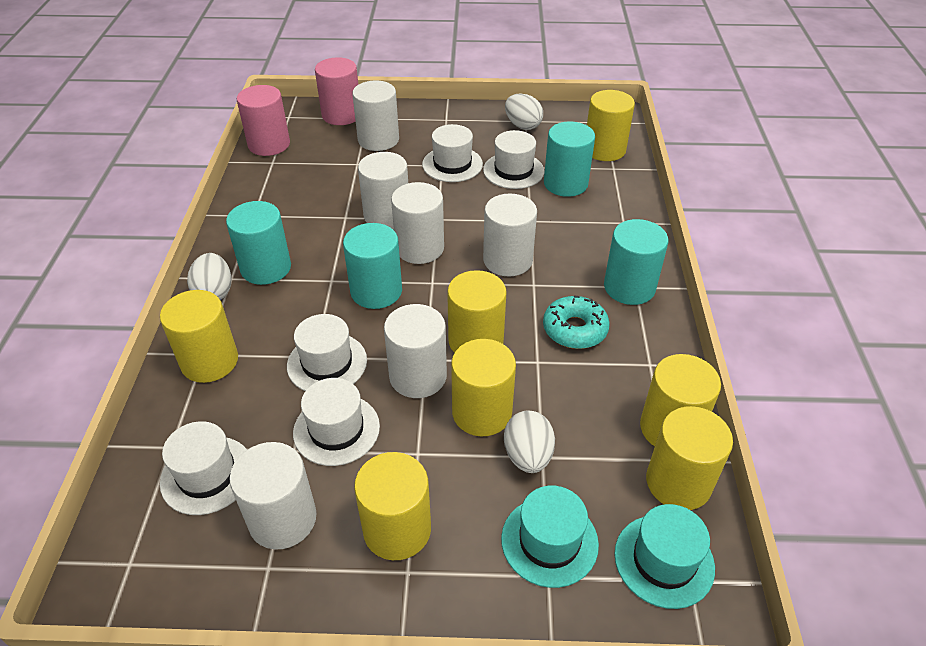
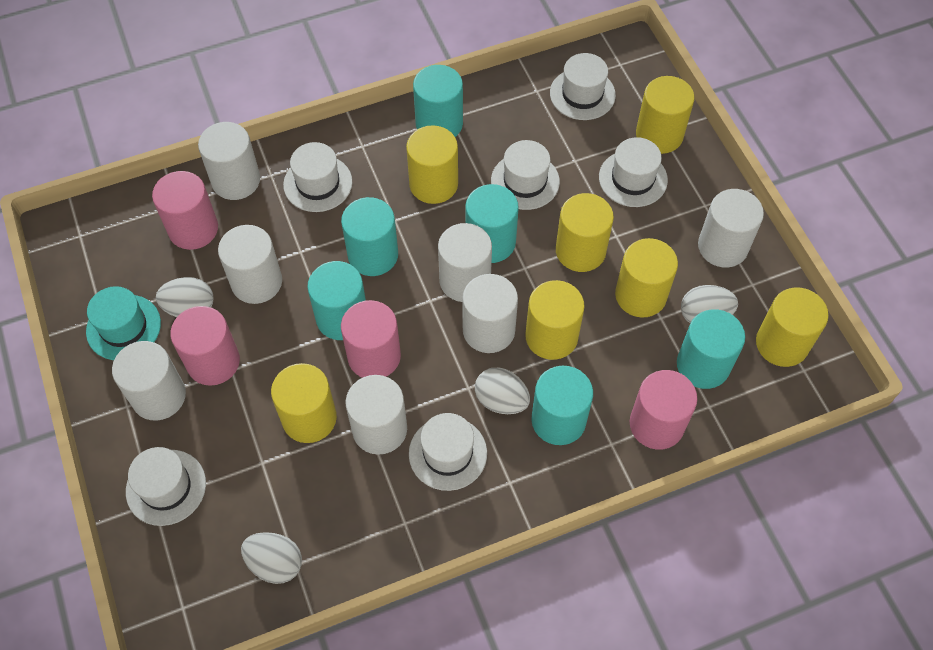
pink cylinder: [237,85,290,156] [315,57,358,125] = 2 -> [152,171,218,250] [170,306,240,386] [341,300,401,378] [630,370,698,450] = 4
turquoise cylinder: [226,201,291,285] [343,223,402,309] [544,122,595,197] [604,219,668,305] = 4 -> [307,261,366,340] [341,197,398,276] [413,65,463,137] [465,184,519,263] [531,366,593,445] [677,309,745,389] = 6
turquoise donut: [543,295,610,349] = 1 -> none = 0
turquoise hat: [501,486,599,588] [614,504,715,609] = 2 -> [86,286,161,360] = 1
white cylinder: [229,442,317,550] [352,80,399,151] [358,152,408,229] [384,304,447,398] [391,182,444,264] [483,194,537,276] = 6 -> [112,341,186,421] [198,122,260,200] [218,225,282,304] [346,375,407,455] [438,223,492,302] [462,274,518,353] [698,189,764,268] = 7
white egg: [187,253,232,300] [504,410,555,473] [505,94,543,130] = 3 -> [156,277,213,317] [241,532,302,584] [475,368,530,414] [681,285,738,323] = 4
white hat: [160,421,247,515] [287,314,367,391] [293,378,380,466] [422,124,483,182] [483,130,544,189] = 5 -> [126,447,206,526] [283,142,352,212] [409,413,487,491] [491,140,560,210] [550,53,616,120] [599,137,668,207] = 6

